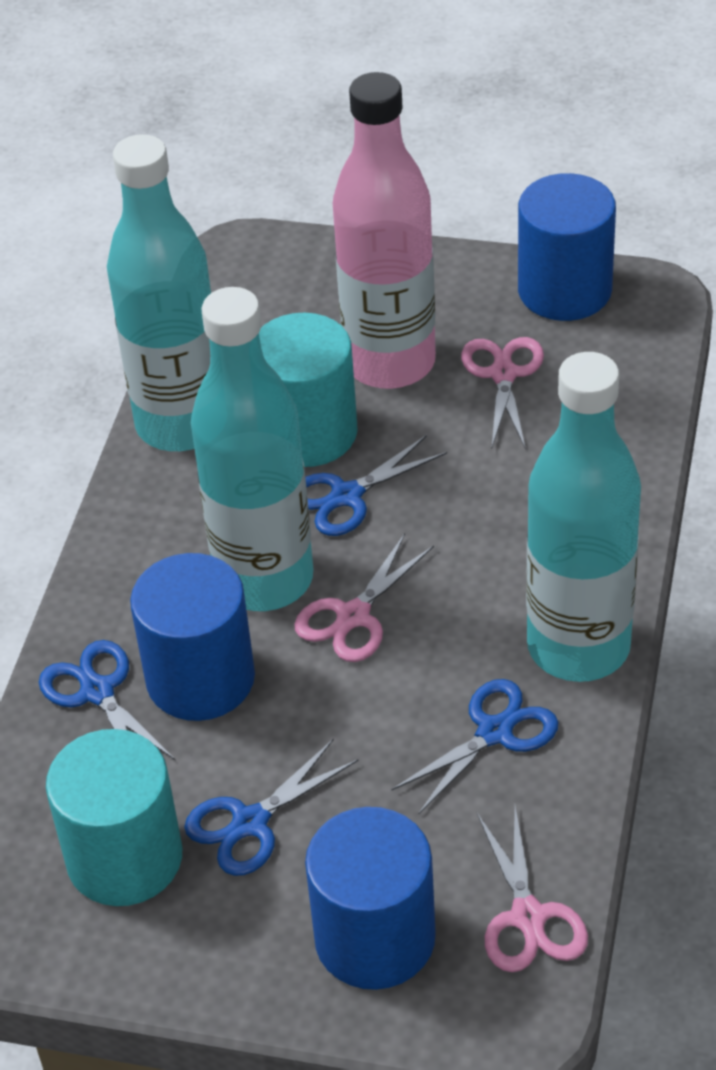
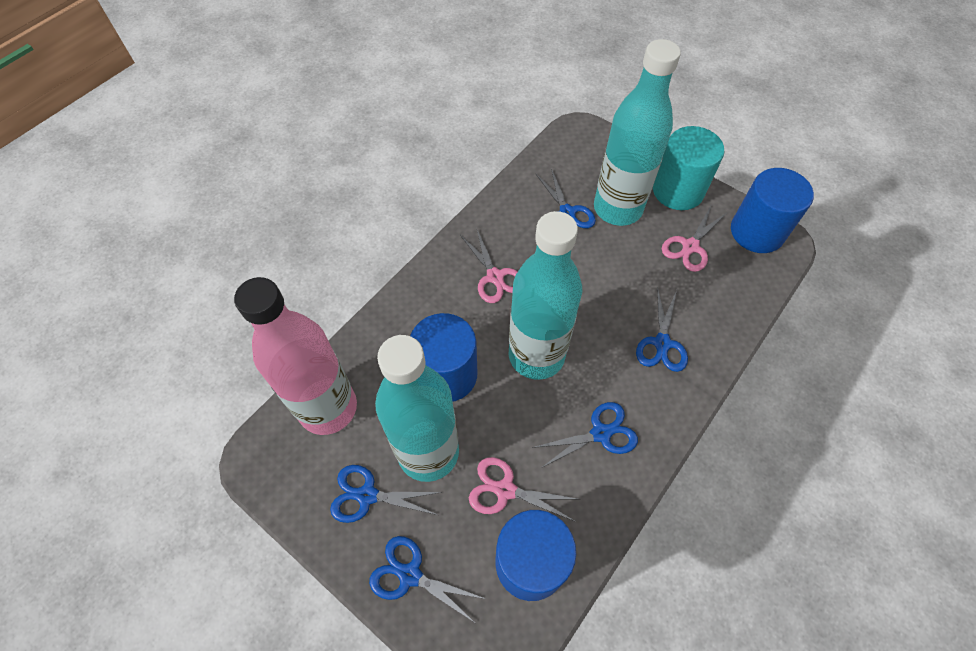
blue scissors: [39,640,175,760] [184,738,359,876] [305,435,447,536] [391,679,558,815] = 4 -> [330,465,442,523] [369,536,485,623] [532,402,638,468] [535,168,596,228] [636,286,688,372] = 5
turquoise cylinder: [46,729,182,906] [259,312,358,467] = 2 -> [653,126,724,210] = 1

